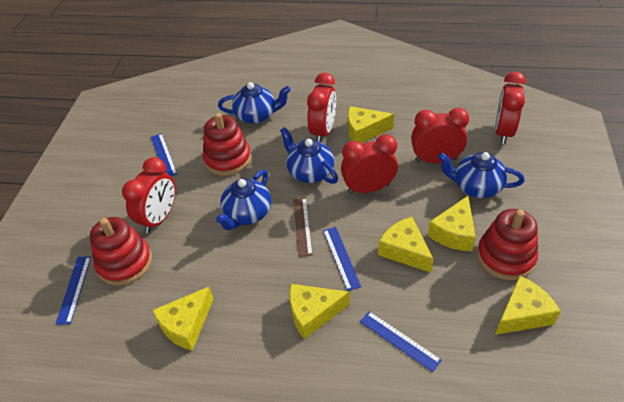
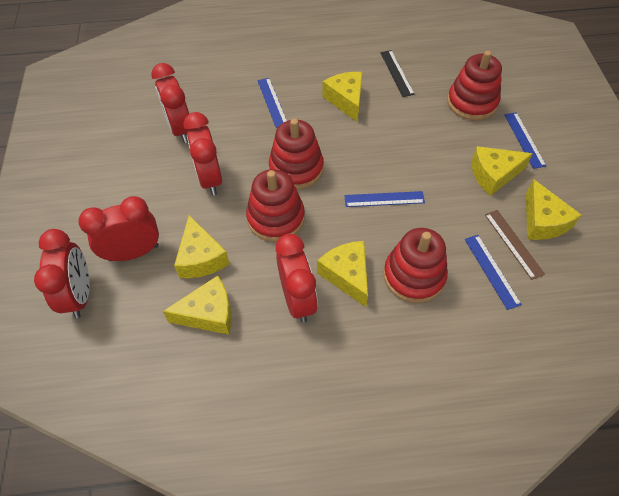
black ruler: none = 0 -> [380,50,415,97] = 1
blue teapot: [216,170,271,230] [218,82,291,124] [280,127,338,184] [438,152,525,198] = 4 -> none = 0
red stacking toy: [90,217,152,285] [202,113,251,176] [477,209,538,280] = 3 -> [246,169,305,242] [269,119,324,190] [384,228,448,303] [447,50,502,121] = 4

